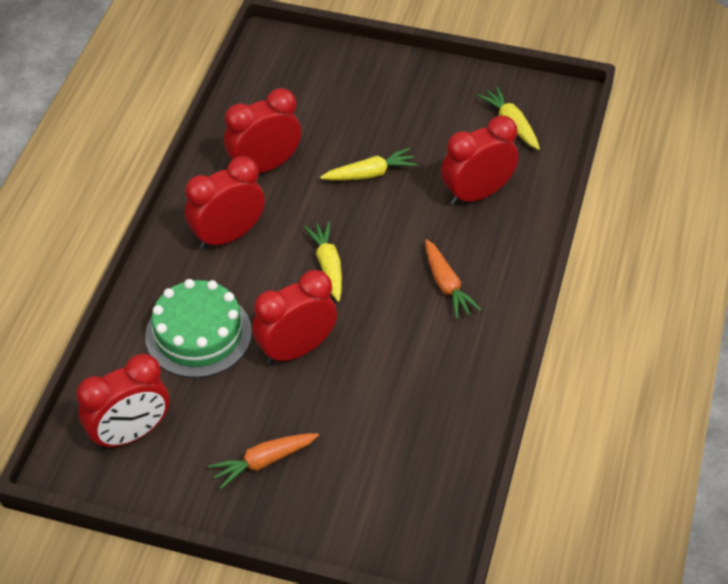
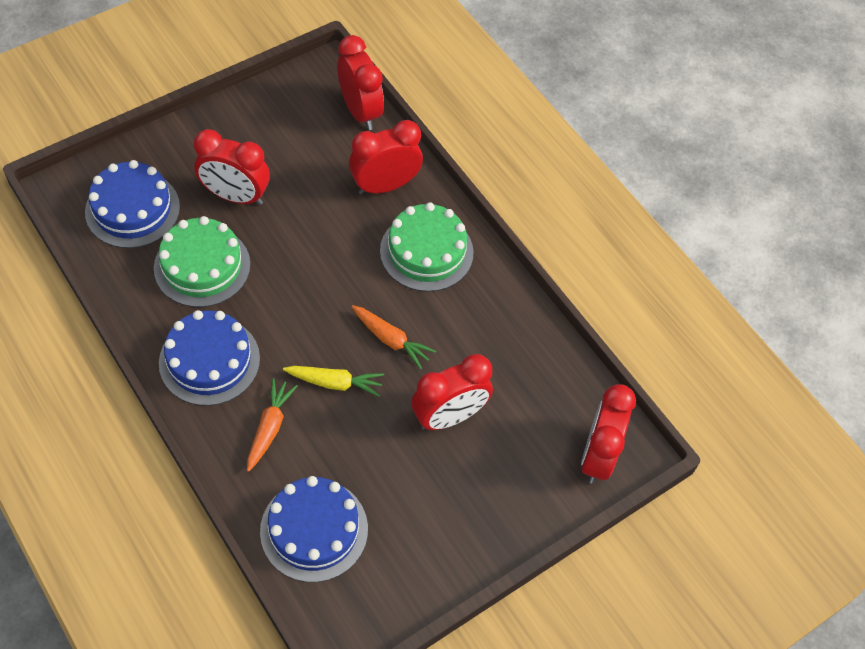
blue cake: none = 0 -> [85,160,180,248] [159,310,260,406] [260,476,368,582] = 3
green cake: [145,279,252,378] = 1 -> [154,216,250,307] [380,202,474,292] = 2
yellow carrot: [304,221,342,302] [320,148,417,180] [477,86,540,150] = 3 -> [283,366,384,397] = 1

